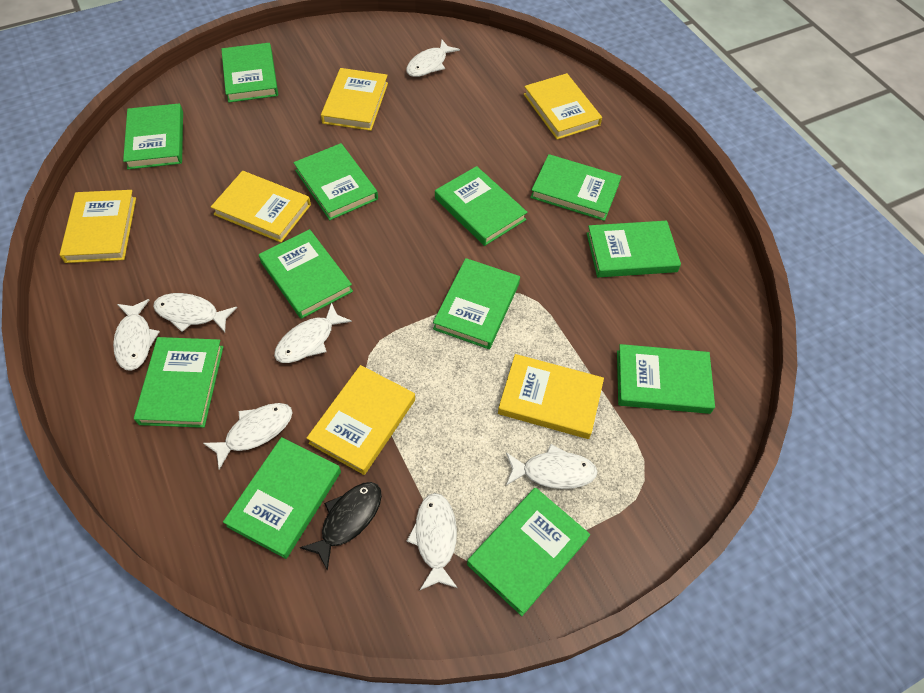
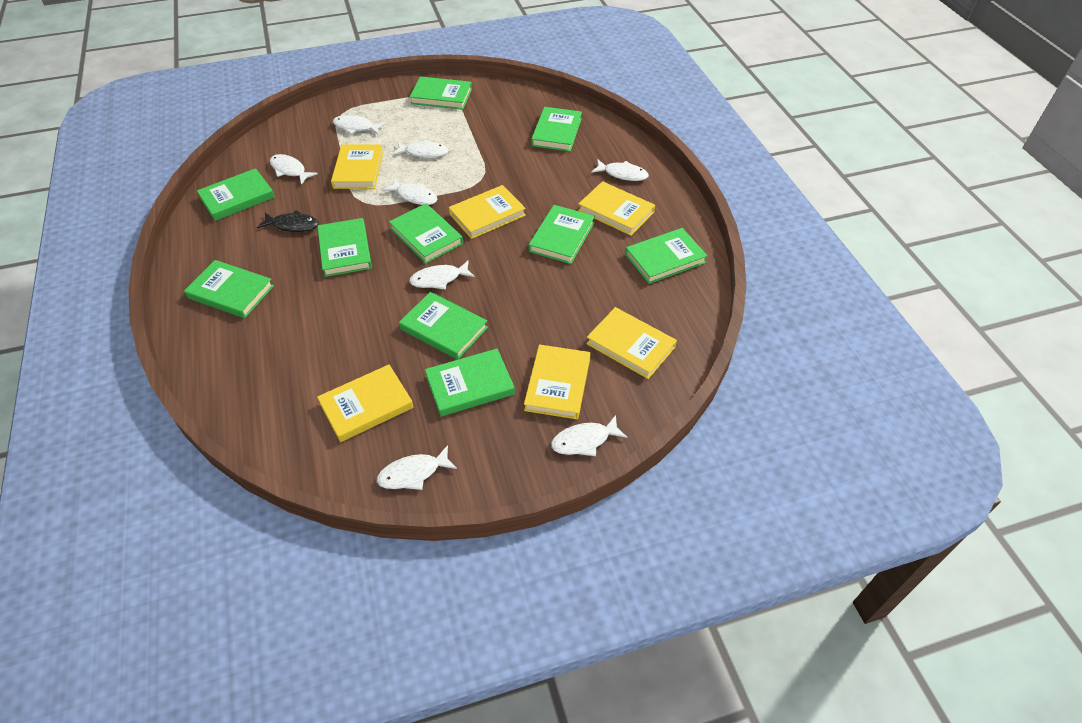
green book: [123,104,183,170] [134,337,223,428] [221,43,278,103] [223,437,341,559] [259,229,353,319] [293,143,378,220] [433,258,520,349] [435,166,527,246] [467,487,590,616] [530,154,621,221] [587,221,681,277] [617,344,715,414] = 12 -> [184,260,274,318] [197,168,275,221] [317,218,372,277] [389,203,463,264] [399,292,488,360] [410,77,472,110] [425,349,515,416] [529,205,595,264] [531,107,582,152] [625,228,708,284] = 10
white fish: [113,299,160,371] [153,293,237,332] [203,403,293,470] [274,302,352,363] [406,40,460,77] [407,493,458,590] [506,444,598,489] = 7 -> [270,154,318,185] [333,115,386,135] [377,445,457,490] [383,178,437,205] [393,140,449,158] [409,260,475,290] [551,415,627,456] [591,159,649,181] = 8

